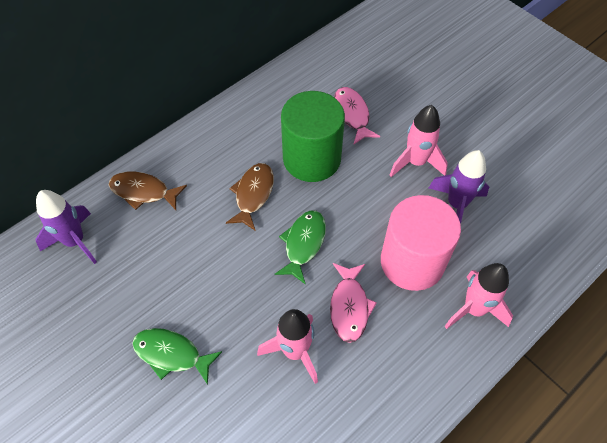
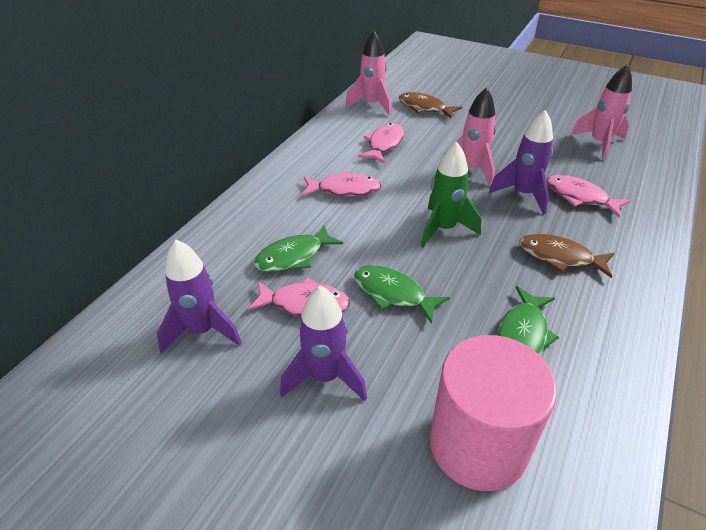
green cylinder: [281,91,345,182] = 1 -> none = 0
green fish: [132,328,222,385] [274,210,326,285] = 2 -> [254,225,343,272] [354,265,450,324] [497,286,559,354] = 3
green rocket: none = 0 -> [421,142,481,248] = 1
pink fish: [330,263,377,343] [334,87,380,145] = 2 -> [248,277,351,316] [302,171,381,197] [358,123,405,163] [546,175,631,217] = 4
purple rocket: [36,190,97,264] [429,150,489,224] = 2 -> [157,240,242,354] [280,286,367,401] [489,110,553,214] = 3

